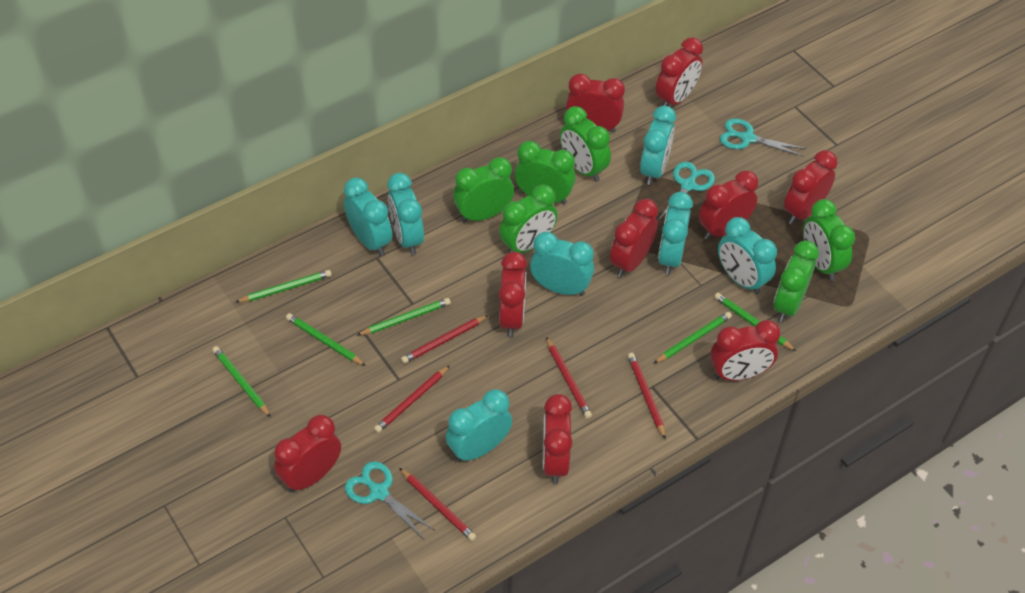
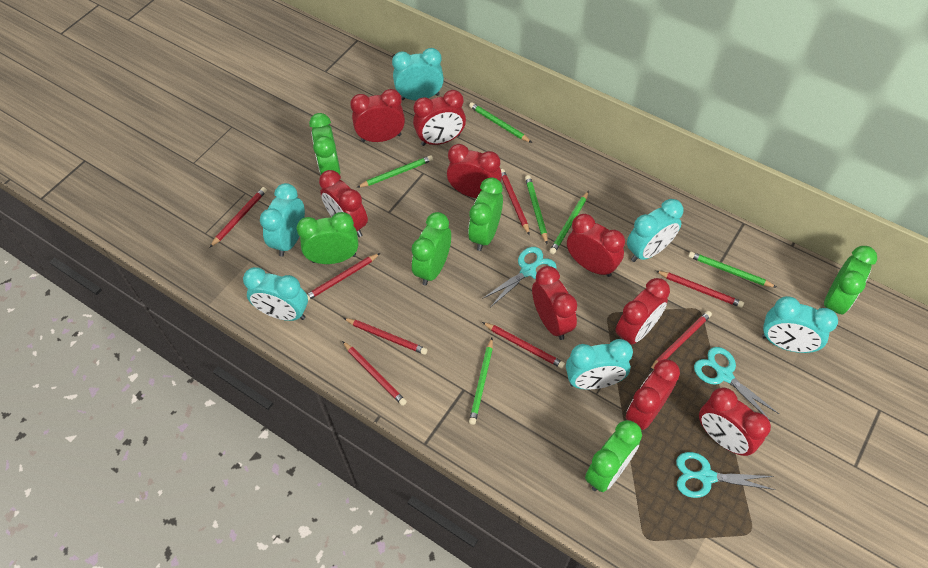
red pencil: [374,365,450,433] [399,468,476,541] [401,315,489,364] [546,337,592,419] [628,353,666,439] = 5 -> [209,187,267,248] [307,253,380,301] [342,341,407,406] [343,318,427,355] [482,322,565,369] [501,169,530,235] [650,311,712,371] [656,271,744,308] = 8
turquoise clock: [344,178,392,256] [388,173,424,255] [446,389,512,463] [530,232,594,296] [640,106,676,185] [658,192,693,275] [718,217,777,295] = 7 -> [243,267,308,321] [260,183,305,257] [392,48,444,100] [566,339,633,389] [627,199,683,262] [762,296,838,353] = 6

